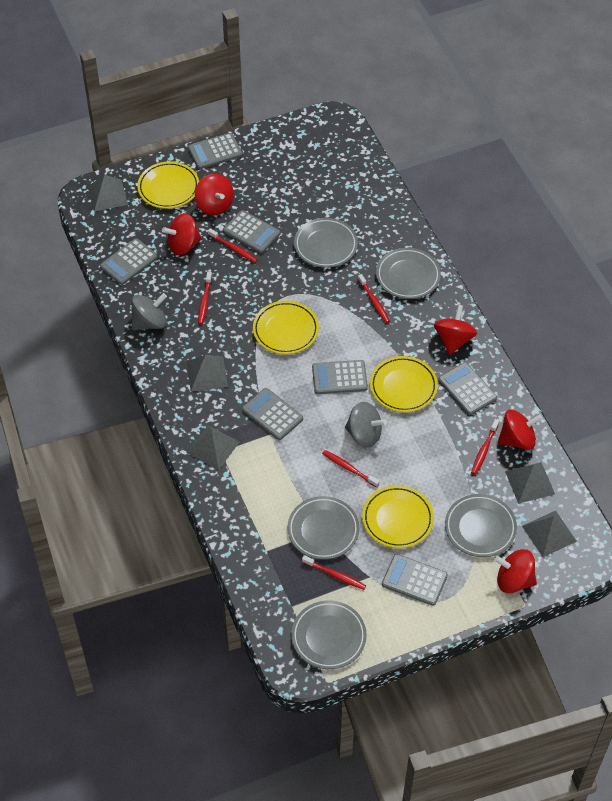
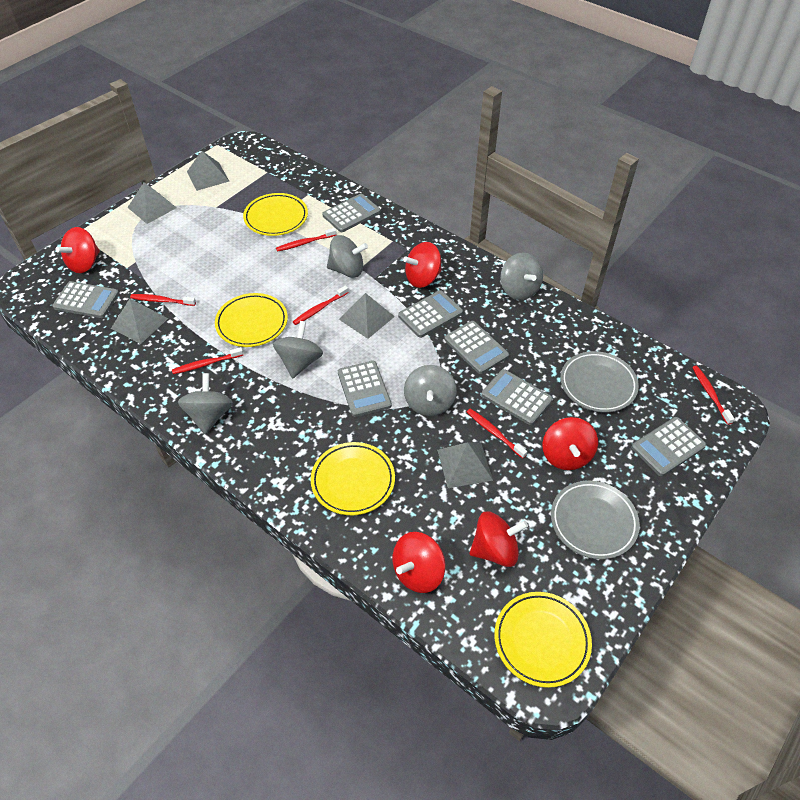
grey plate: [287,496,359,560] [291,600,367,669] [294,218,358,268] [376,248,441,299] [445,494,517,557] = 5 -> [551,481,640,559] [560,351,639,413] = 2
grey spinning top: [131,293,167,330] [345,402,387,448] = 2 -> [178,373,233,434] [273,321,323,378] [327,235,368,278] [404,365,457,416] [500,253,543,300] = 5

